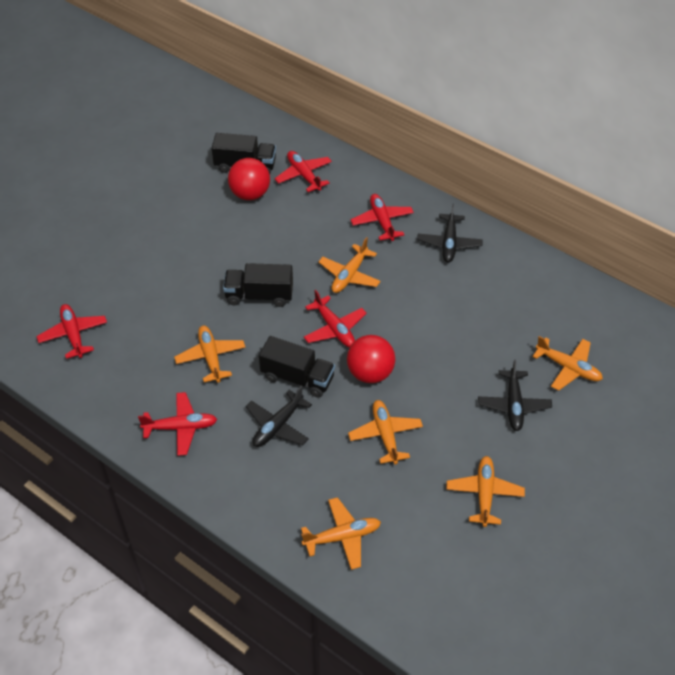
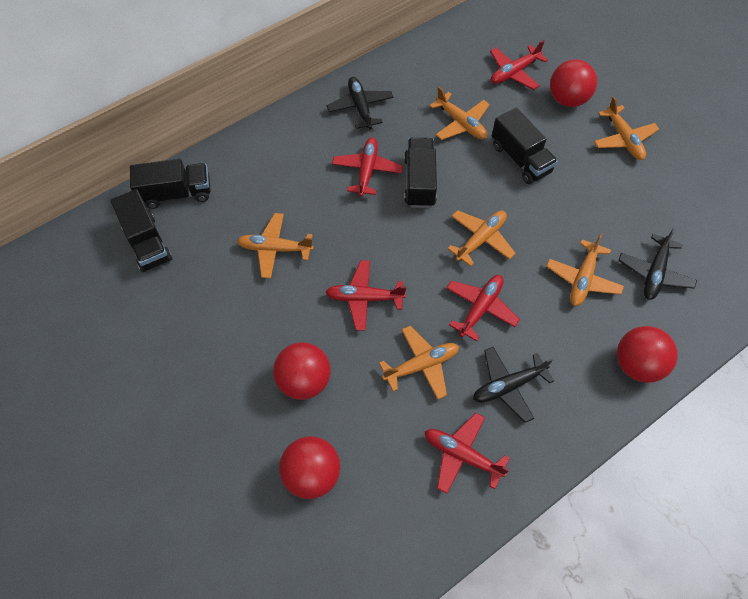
black truck: [212,133,276,174] [223,263,293,307] [259,336,335,398] = 3 -> [110,189,172,272] [130,159,211,209] [404,138,437,208] [492,108,558,184] = 4
red ball: [228,158,270,200] [347,335,395,383] = 2 -> [273,342,331,400] [279,436,341,499] [550,59,597,107] [617,326,678,383] = 4

